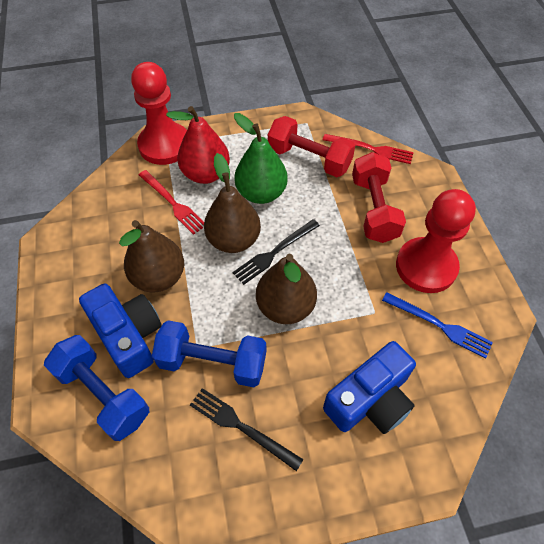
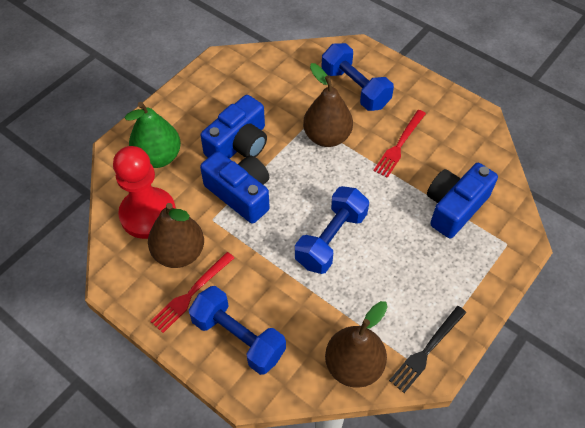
black fork: [190,388,304,471] [232,219,320,285] = 2 -> [389,306,466,393] = 1
blue camera: [79,283,162,378] [323,341,416,434] = 2 -> [200,95,267,159] [200,151,270,224] [427,163,498,238] = 3
blue dumbbell: [44,335,149,441] [152,320,266,387] = 2 -> [189,286,286,375] [295,186,369,274] [322,43,394,111] = 3
blue fork: [382,292,493,359] = 1 -> none = 0
red dumbbell: [268,116,355,177] [352,152,406,243] = 2 -> none = 0
red pawn: [131,62,187,165] [396,189,476,293] = 2 -> [113,146,176,239] = 1
red pear: [166,106,230,184] = 1 -> none = 0

